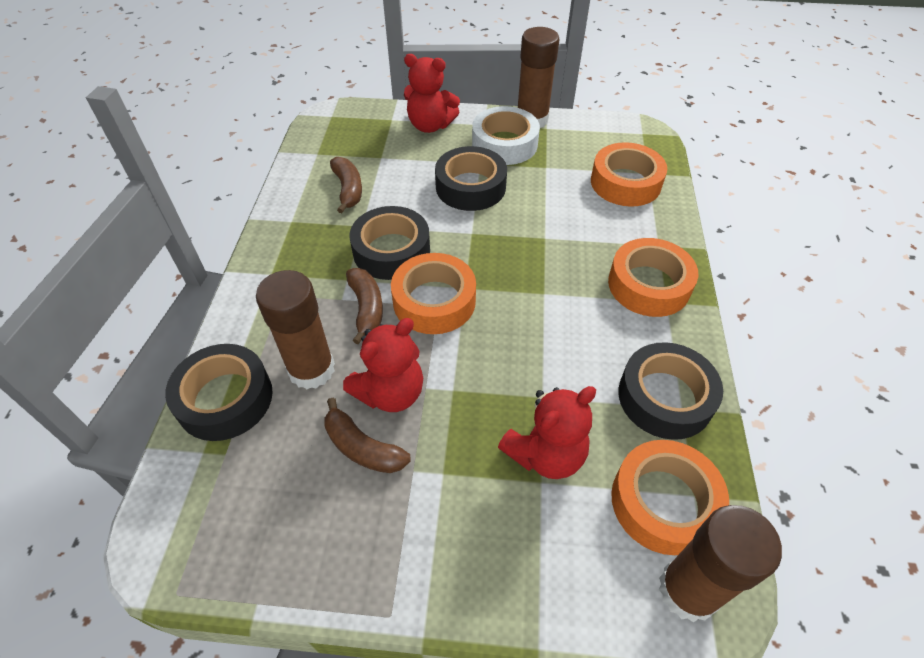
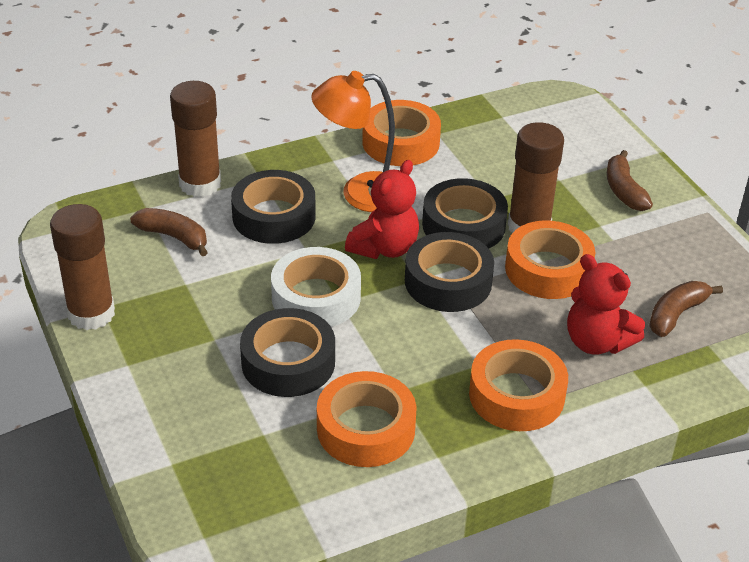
orange lamp: none = 0 -> [311,71,395,212] = 1
red teddy bear: [343,318,423,412] [404,54,460,133] [498,386,596,479] = 3 -> [345,160,419,259] [567,254,645,355] = 2

